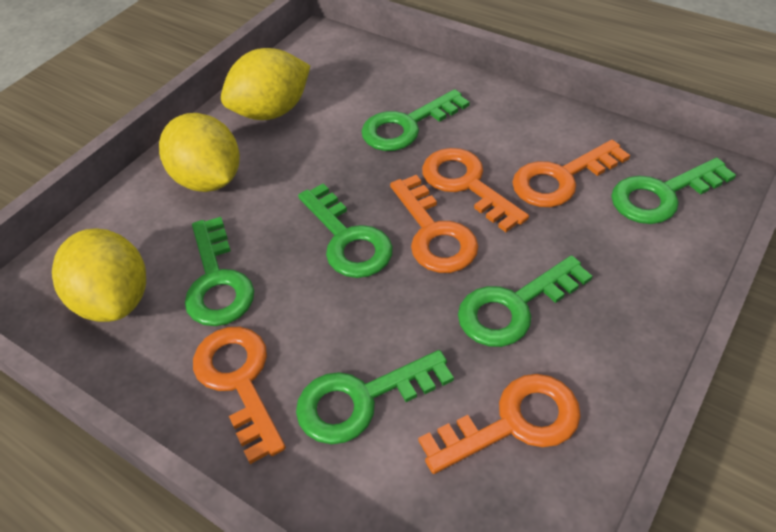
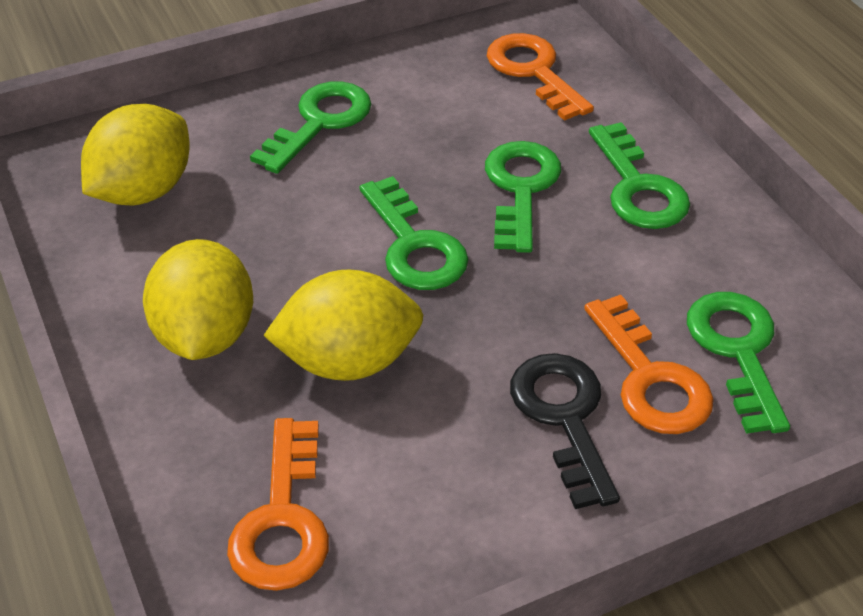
black key: none = 0 -> [510,353,620,509] = 1
green key: [185,217,254,326] [296,350,454,444] [298,183,393,278] [361,89,470,151] [458,255,592,347] [611,158,736,224] = 6 -> [250,81,371,174] [359,176,469,290] [485,141,561,253] [589,122,690,229] [687,292,790,434] = 5
orange key: [193,327,286,464] [390,175,478,273] [418,374,581,474] [422,148,529,232] [512,140,630,207] = 5 -> [227,418,329,591] [487,33,594,121] [584,294,714,434] = 3

